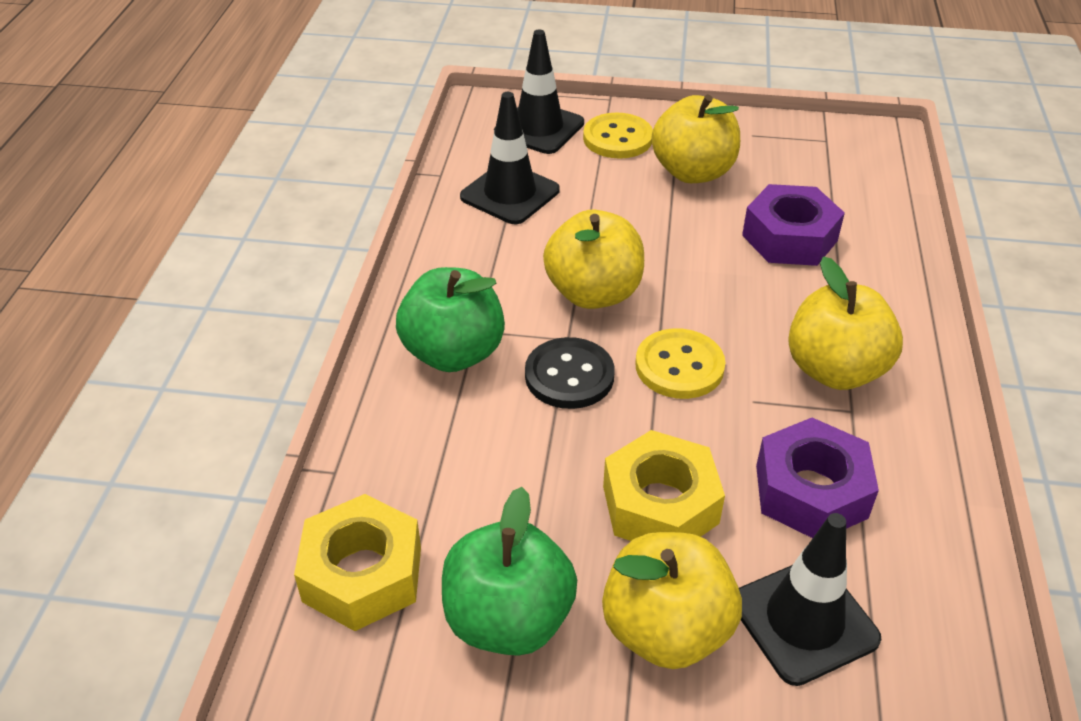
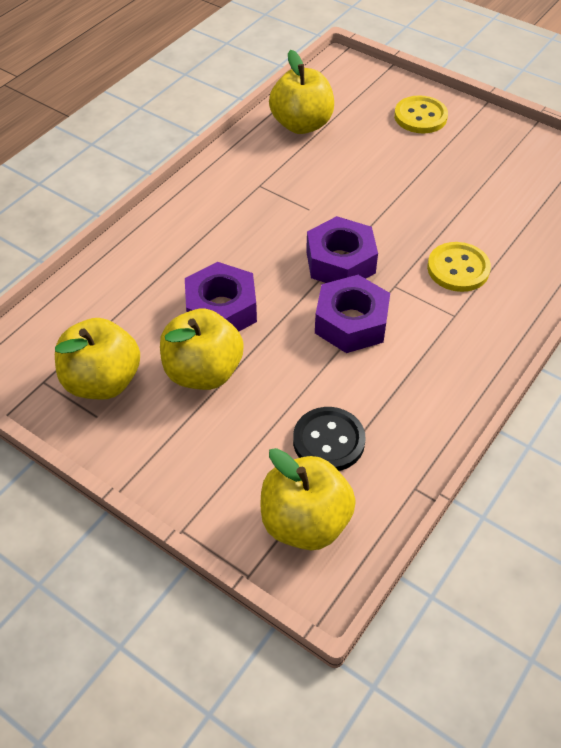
black traffic cone: [460,92,560,224] [494,29,584,154] [739,513,881,686] = 3 -> none = 0
green apple: [396,267,505,372] [442,487,577,656] = 2 -> none = 0
purple nut: [742,184,845,266] [756,418,879,538] = 2 -> [185,262,257,331] [306,216,378,283] [315,275,390,353] = 3
yellow nut: [294,494,421,631] [603,430,725,541] = 2 -> none = 0

